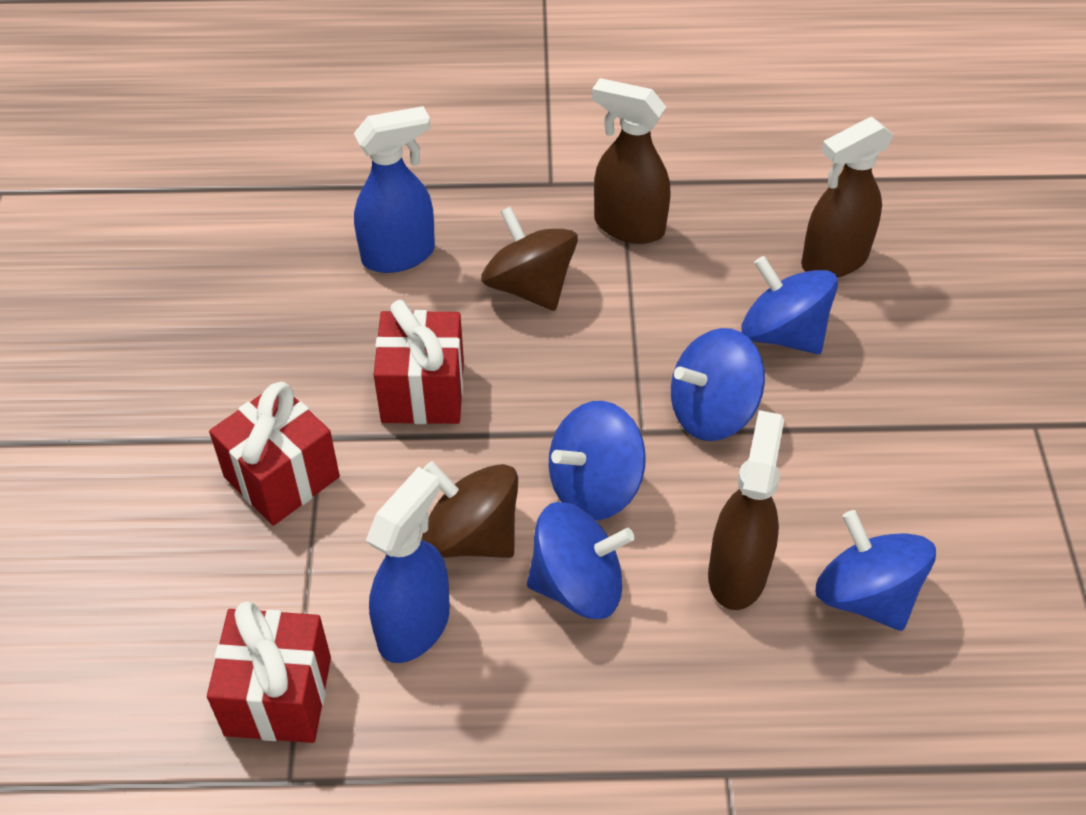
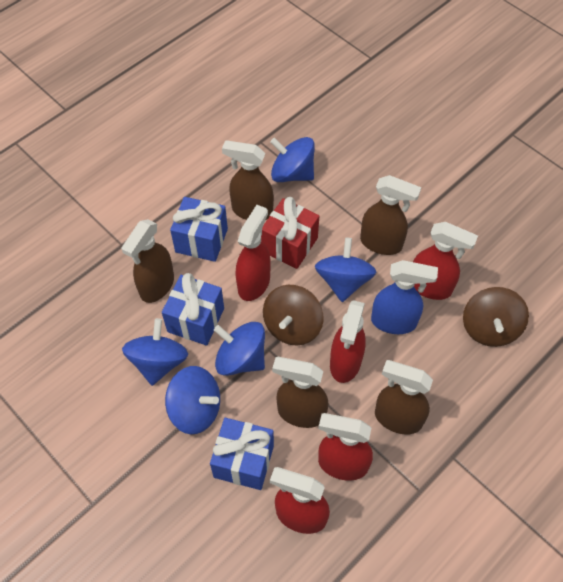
blue gift: none = 0 -> [162,273,224,346] [170,197,228,262] [210,418,274,490] = 3
blue spray bottle: [354,106,435,273] [366,467,450,663] = 2 -> [371,260,438,334] = 1
brown spray bottle: [592,78,671,244] [708,410,784,610] [801,117,894,278] = 3 -> [121,219,174,303] [222,140,274,220] [272,357,328,428] [360,175,421,255] [375,360,433,434] = 5
red gift: [207,601,331,743] [209,382,340,526] [374,300,464,424] = 3 -> [261,197,319,269] = 1
red spray bottle: none = 0 -> [235,205,271,301] [270,467,330,534] [318,413,373,481] [330,300,366,383] [413,222,478,300] = 5

